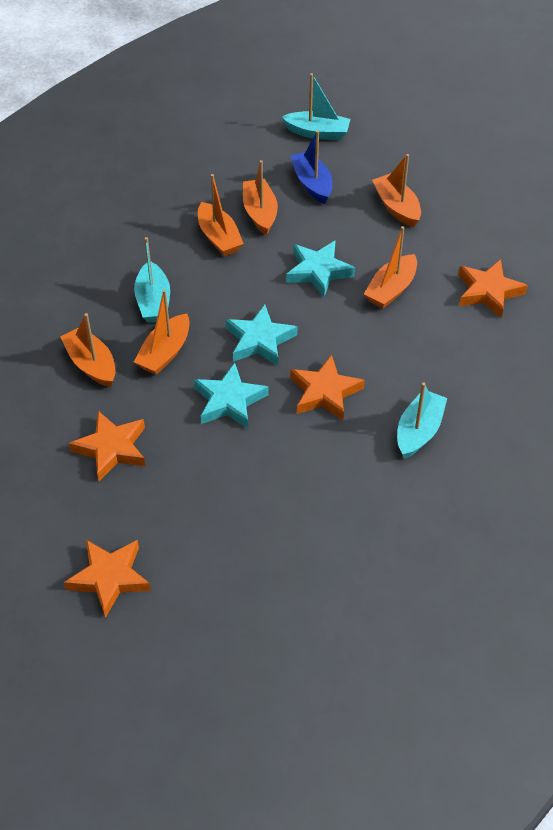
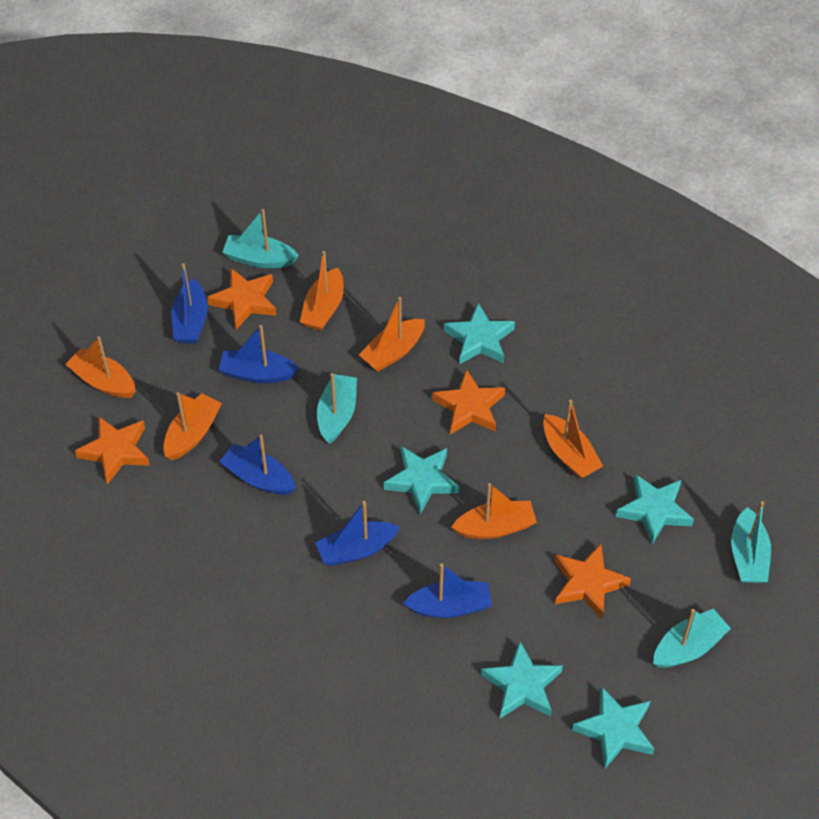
blue boat: [291,131,332,204] = 1 -> [171,263,208,344] [219,325,299,383] [219,435,296,495] [315,501,400,566] [403,563,492,618] = 5
turquoise boat: [134,237,170,323] [282,73,350,140] [397,382,447,459] = 3 -> [222,209,299,268] [317,373,357,444] [653,609,731,668] [731,501,771,583] = 4
turquoise star: [194,363,268,428] [226,305,297,366] [286,241,355,297] = 3 -> [384,446,460,514] [444,303,515,364] [481,641,563,718] [572,686,654,769] [616,474,694,545] = 5

